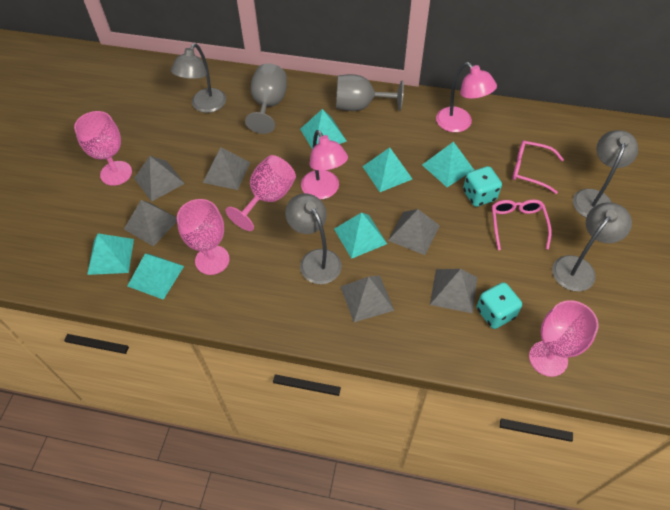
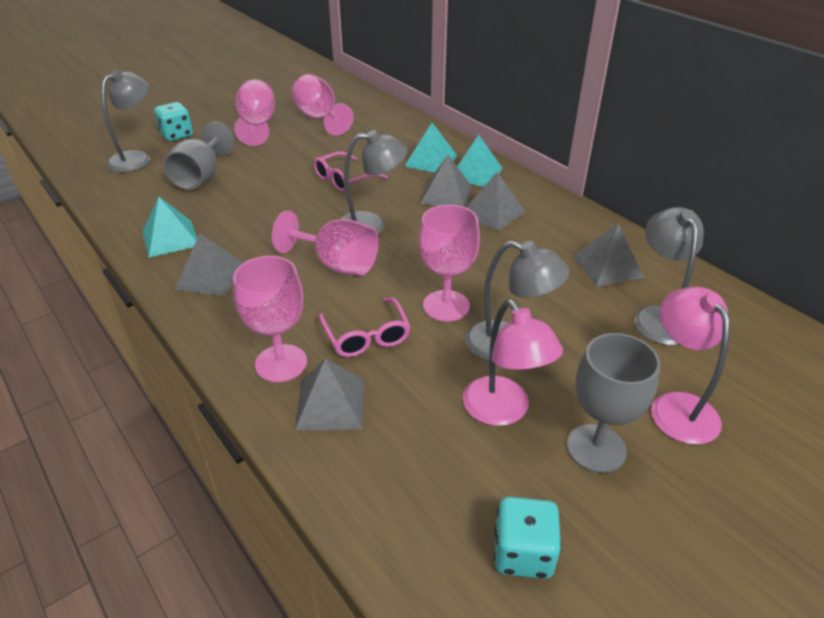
grey pyramid: [124,200,177,246] [134,156,185,202] [203,147,250,190] [340,275,395,322] [388,209,440,255] [430,269,477,313] = 6 -> [174,233,243,296] [295,358,364,431] [420,155,472,207] [466,172,526,231] [573,224,644,287] = 5
pink goblet: [74,111,132,186] [177,199,230,275] [225,155,296,231] [529,300,599,377] = 4 -> [233,256,307,382] [234,80,275,146] [272,211,378,275] [292,74,354,136] [419,205,480,322] = 5
turquoise pyramid: [87,233,134,275] [127,254,184,300] [300,109,346,149] [334,212,387,259] [362,147,412,192] [422,142,474,187] = 6 -> [142,197,197,258] [404,123,457,173] [457,135,502,187] = 3

